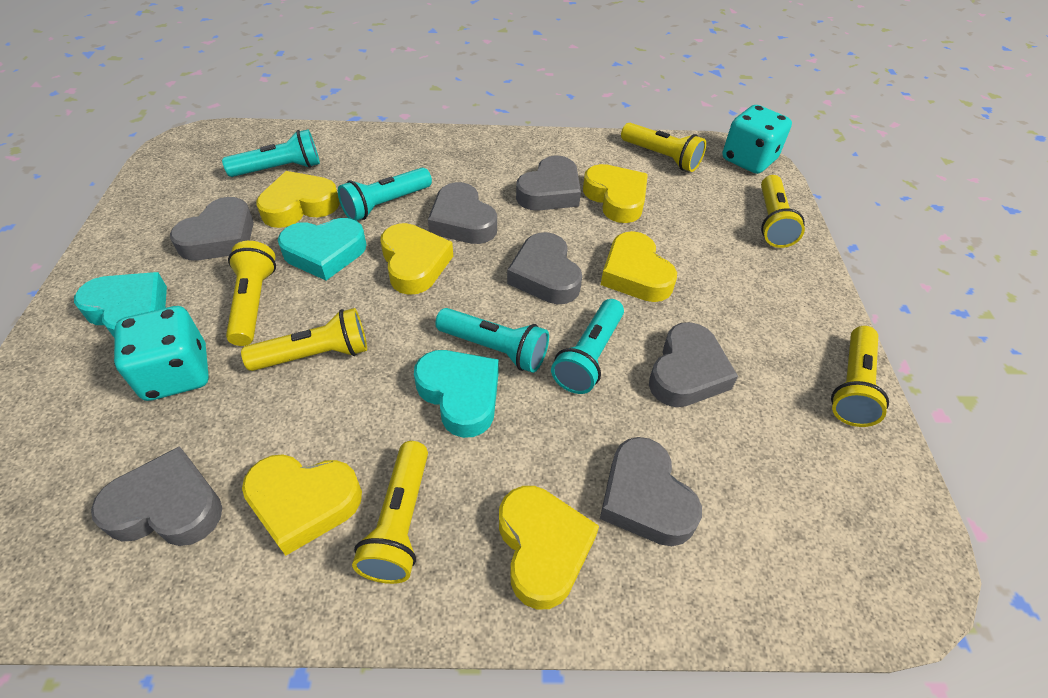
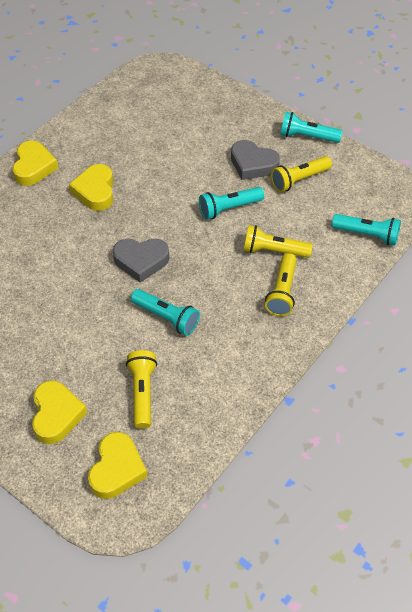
grey heart: [91,446,222,546] [170,197,254,261] [428,182,497,244] [507,232,582,304] [516,155,581,211] [600,437,702,546] [649,322,738,407] = 7 -> [113,239,169,283] [231,140,280,180] = 2
turquoise dice: [114,306,209,401] [722,105,792,174] = 2 -> none = 0
turquoise heart: [74,272,167,338] [278,218,367,281] [414,350,499,438] = 3 -> none = 0
yellow flashlight: [226,241,276,346] [241,308,367,371] [352,441,428,584] [621,123,706,172] [761,175,805,248] [831,326,889,427] = 6 -> [126,350,157,429] [243,225,313,258] [265,253,297,316] [271,156,332,192] = 4
yellow heart: [242,454,362,556] [256,171,340,228] [380,223,453,295] [499,486,599,610] [583,164,648,223] [601,231,677,302] = 6 -> [12,141,58,186] [32,381,87,444] [69,164,113,211] [88,432,147,499] = 4

